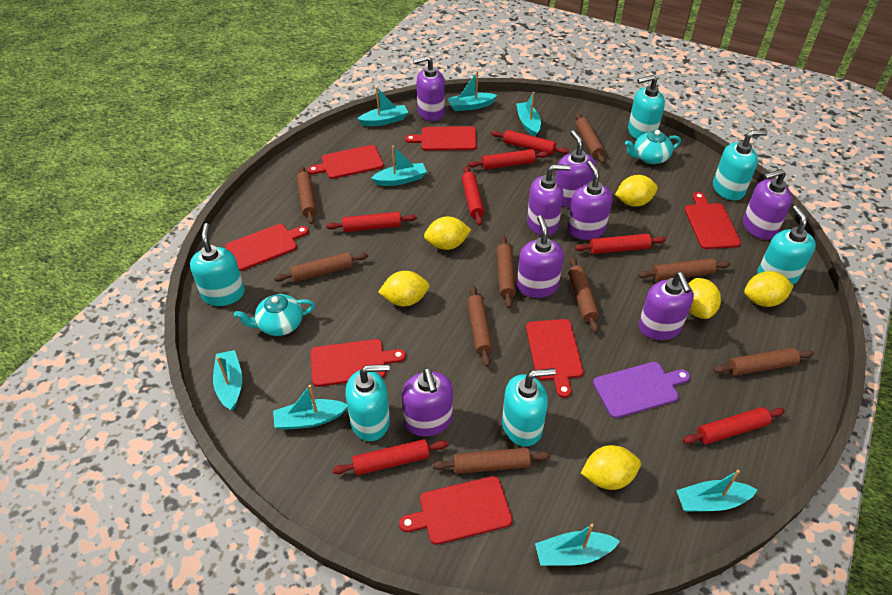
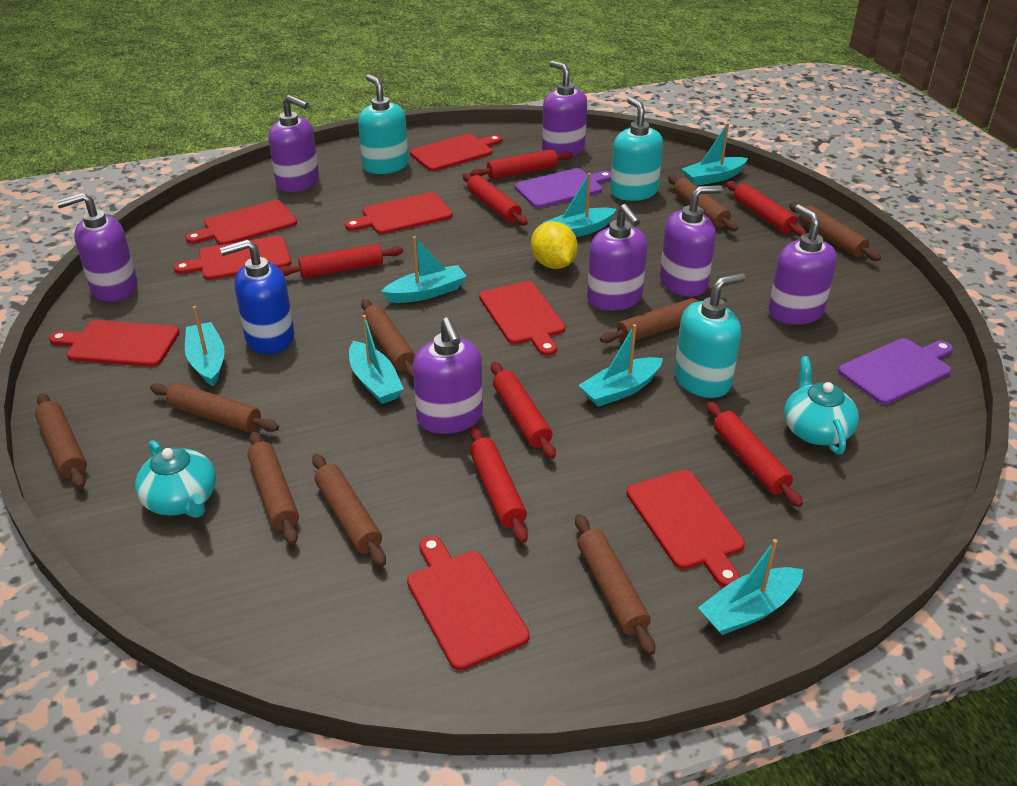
blue soap dispenser: none = 0 -> [220,239,294,354] = 1
purple cutting board: [593,362,690,418] = 1 -> [515,168,611,208] [838,338,953,405] = 2
purple soap dispenser: [402,368,453,436] [413,55,445,121] [517,215,564,298] [527,164,571,236] [556,130,596,207] [567,161,613,240] [639,272,694,340] [743,169,792,240] = 8 -> [56,192,137,302] [269,95,319,192] [413,317,483,434] [542,61,587,156] [587,204,648,311] [660,185,723,297] [768,204,837,325] = 7
red cutting board: [225,224,309,271] [308,145,384,179] [311,339,406,387] [399,476,513,545] [405,126,477,151] [526,319,584,398] [685,192,741,249] = 7 -> [49,320,180,367] [174,236,291,280] [186,200,297,245] [345,192,453,234] [407,536,530,671] [410,134,502,171] [479,281,565,356] [627,470,745,587] = 8
turquoise boat: [213,350,242,411] [273,385,347,430] [357,87,408,126] [371,146,427,186] [448,71,497,111] [516,92,541,137] [535,524,620,566] [676,470,757,512] = 8 -> [185,306,225,387] [349,315,404,404] [381,236,467,303] [543,173,616,237] [578,324,663,407] [682,123,748,186] [698,539,803,635] = 7
turquoise soap dispenser: [190,223,245,306] [345,364,390,441] [502,368,556,447] [628,75,665,139] [713,130,768,201] [757,205,816,284] = 6 -> [358,74,409,174] [610,97,663,201] [674,273,745,398] = 3
yellow lemon: [378,271,429,306] [424,216,471,250] [581,445,641,490] [615,175,658,207] [688,278,721,319] [744,271,793,307] = 6 -> [531,221,578,269] = 1

